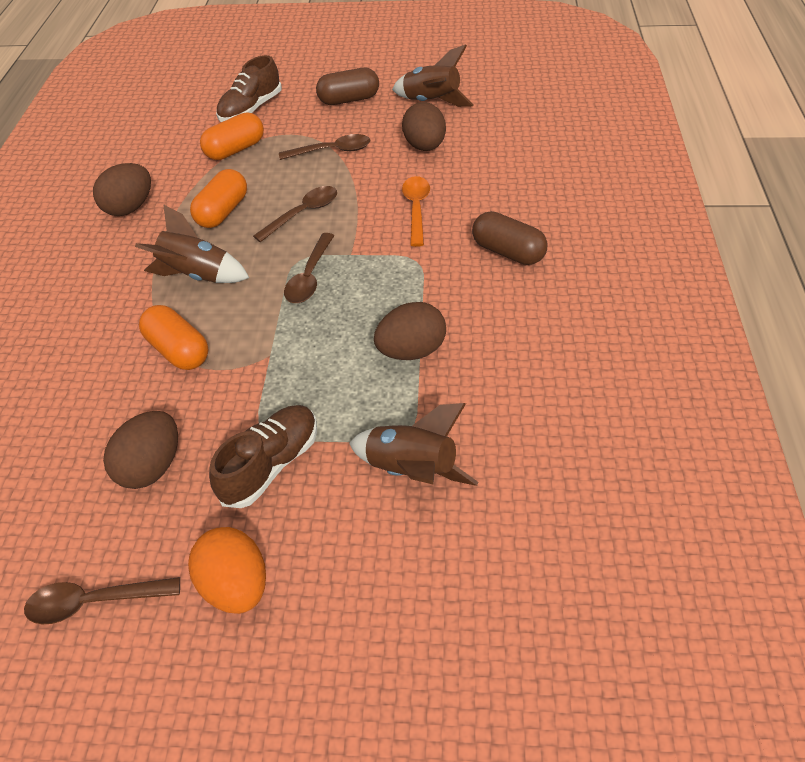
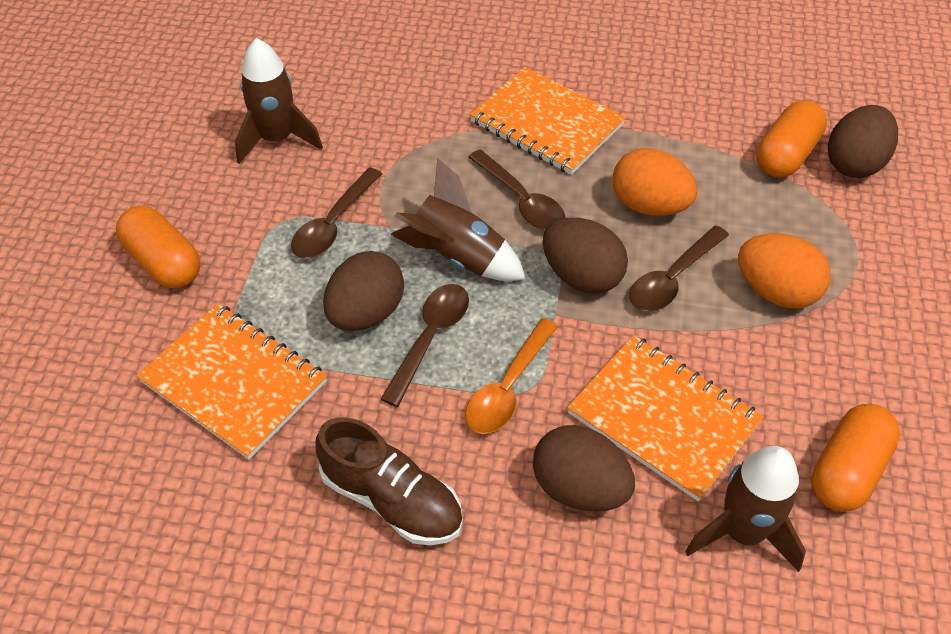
brown capsule: [316,68,379,105] [472,211,548,265] = 2 -> none = 0
brown shoe: [209,405,317,508] [216,55,282,122] = 2 -> [316,417,463,545] = 1
orange egg: [188,527,266,614] = 1 -> [613,148,697,216] [738,233,831,308] = 2
orange notebook: none = 0 -> [136,303,327,460] [470,67,626,175] [567,335,764,501] = 3

